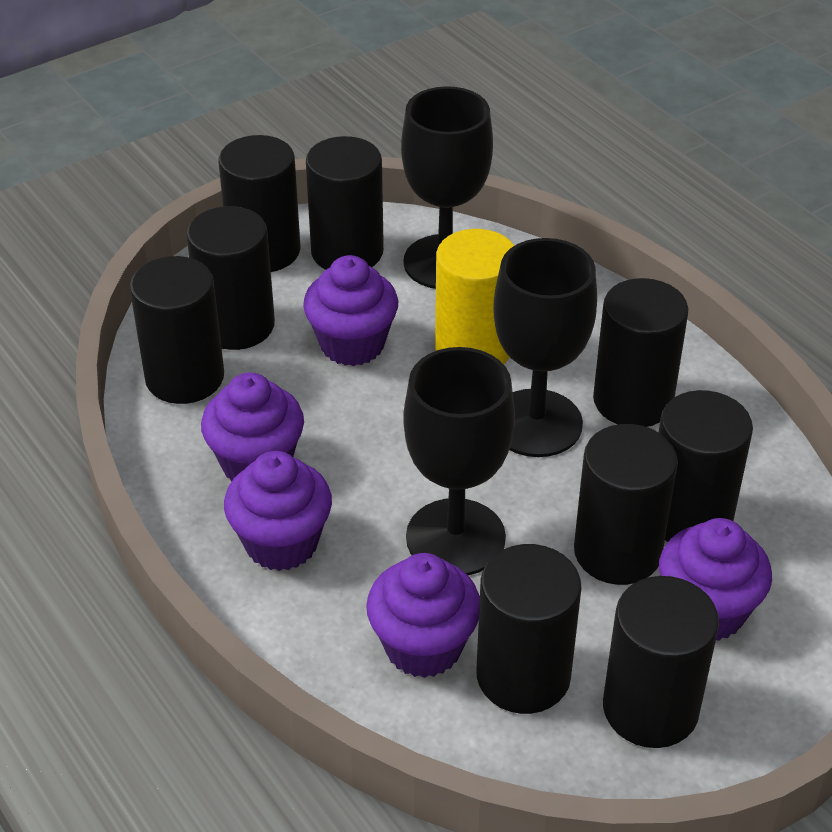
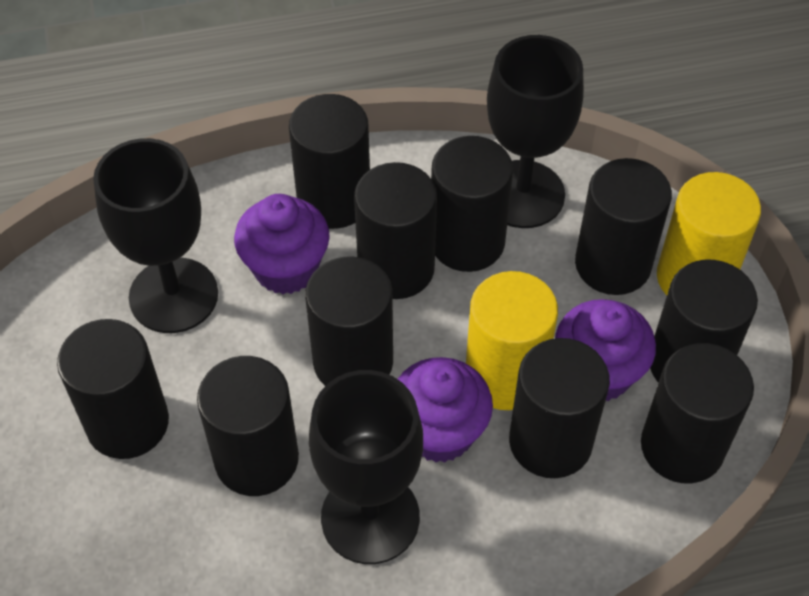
black cylinder: [130,256,224,404] [186,206,275,350] [218,135,300,272] [306,136,384,270] [477,544,581,714] [574,424,678,585] [593,278,688,427] [603,576,719,748] [659,390,753,542] = 9 -> [57,319,169,459] [197,356,299,496] [289,94,370,229] [305,256,393,386] [354,162,437,299] [431,136,513,272] [509,338,610,478] [575,158,672,295] [641,343,754,483] [650,260,758,383] = 10
purple cupcake: [201,372,304,482] [224,451,332,571] [303,255,398,366] [366,553,480,678] [659,518,772,641] = 5 -> [234,194,330,294] [398,357,493,463] [555,299,656,401] = 3
yellow cylinder: [435,229,514,364] = 1 -> [466,271,558,410] [657,172,761,295] = 2

